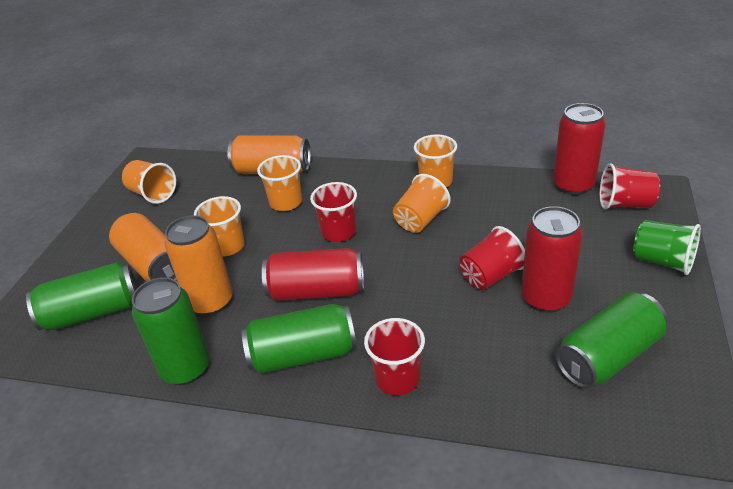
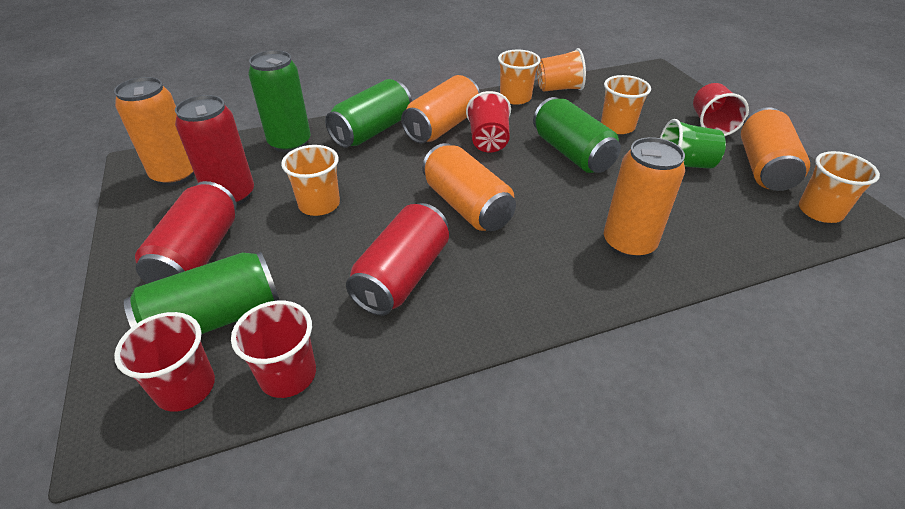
orange can: [109,213,177,281] [165,215,233,316] [227,135,311,174] = 3 -> [114,77,194,186] [401,75,480,144] [422,143,516,231] [604,137,685,259] [741,107,810,191] = 5

